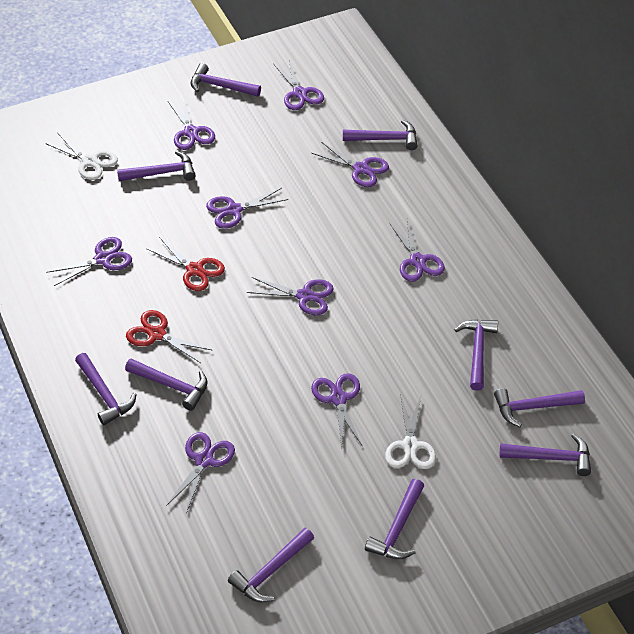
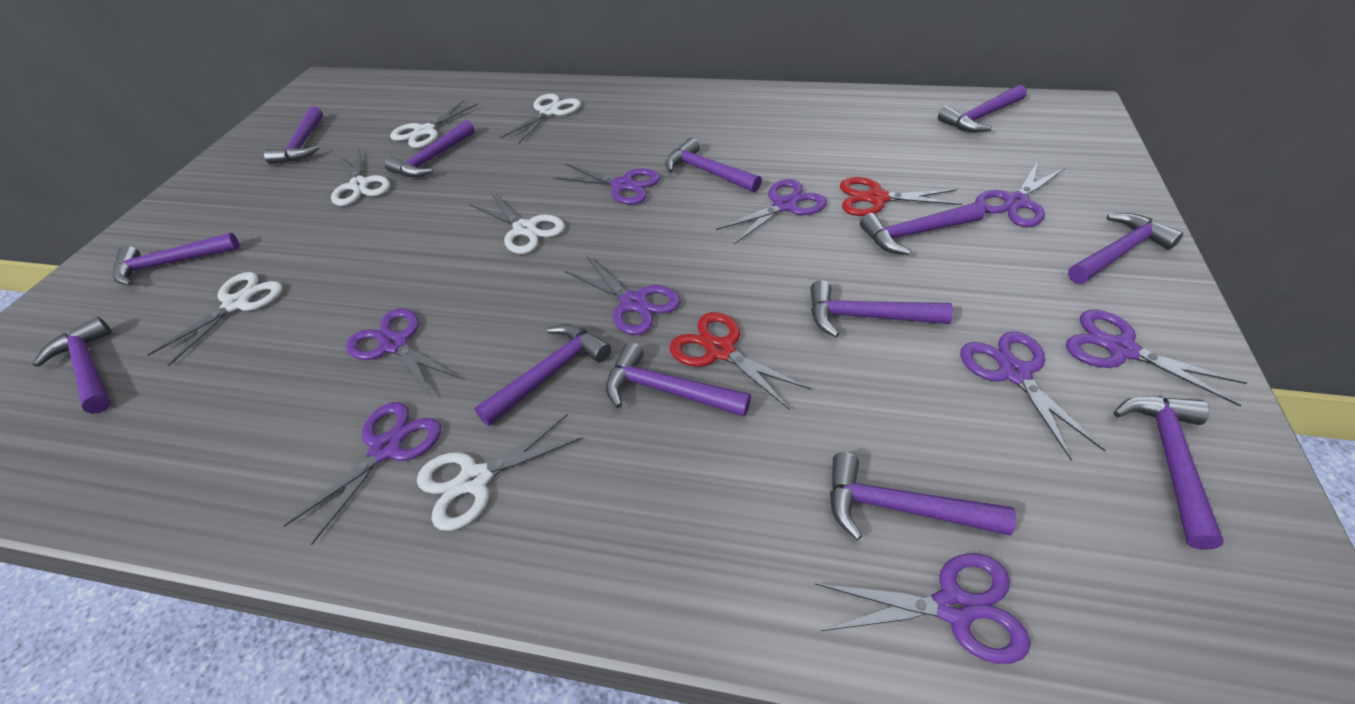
purple hammer: [75,353,137,425] [117,151,195,181] [125,359,208,411] [191,63,261,97] [228,528,314,602] [343,120,417,150] [365,479,424,559] [454,319,498,391] [494,388,585,427] [500,434,591,476] = 10 -> [32,317,112,414] [113,233,239,286] [264,106,323,164] [385,120,475,178] [474,324,611,426] [606,342,751,417] [665,138,762,192] [810,280,953,337] [830,453,1016,540] [860,202,985,255] [938,85,1027,132] [1068,213,1183,284] [1114,396,1224,550] = 13
white scissors: [45,133,118,180] [385,394,436,469] = 2 -> [147,272,283,367] [331,147,390,206] [390,100,478,148] [417,414,583,531] [470,192,565,254] [500,94,581,144] = 6

